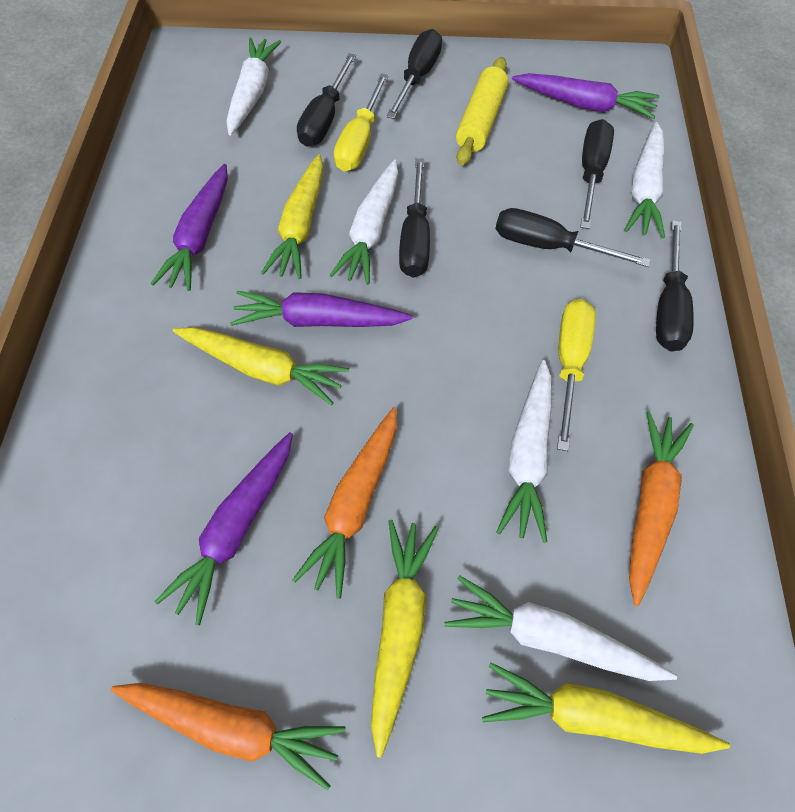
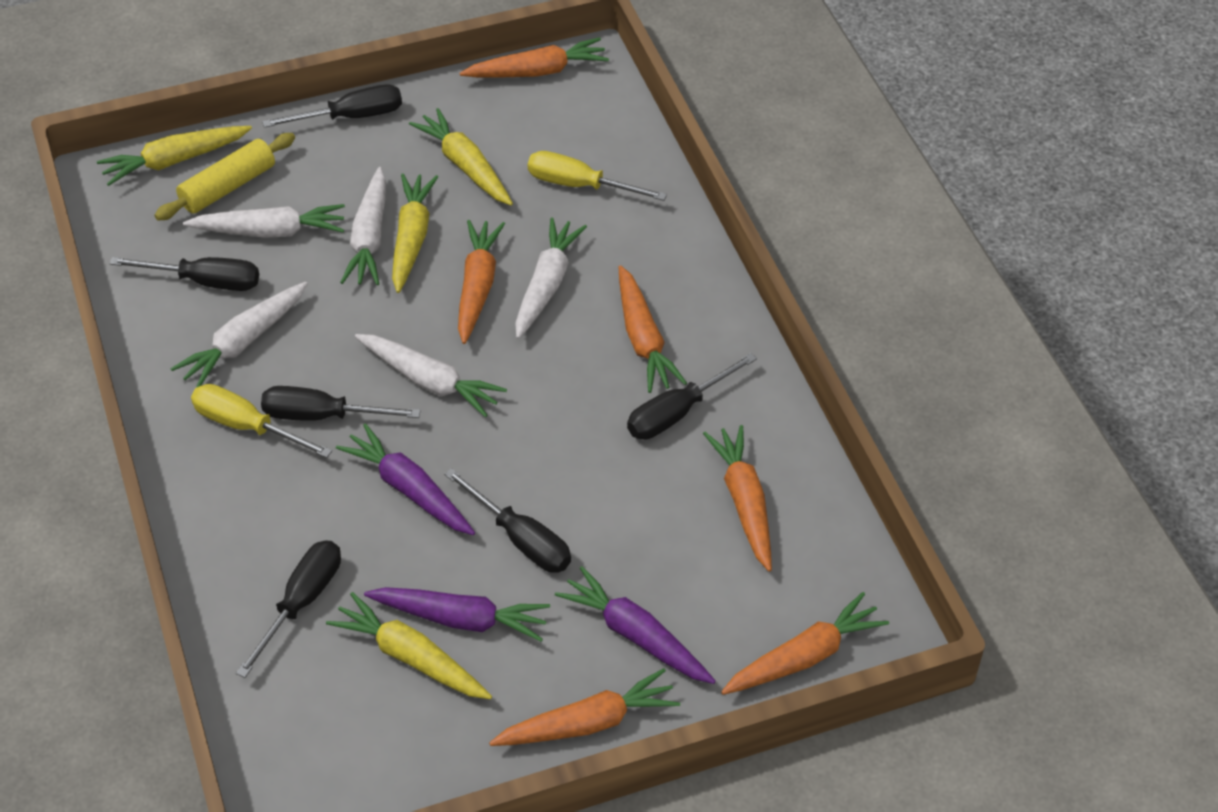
orange carrot: [111,683,346,790] [293,407,397,599] [629,411,694,606] = 3 -> [458,220,505,344] [459,37,609,77] [489,668,680,746] [619,265,687,393] [703,425,772,572] [721,592,889,695] = 6
purple carrot: [151,164,228,291] [155,432,293,625] [230,291,413,327] [512,73,659,119] = 4 -> [336,423,475,535] [364,587,550,642] [555,566,716,684] = 3

